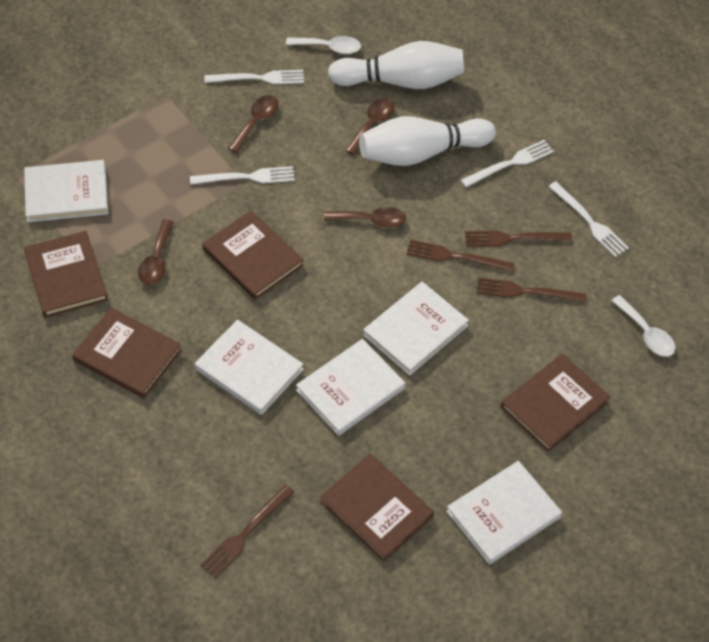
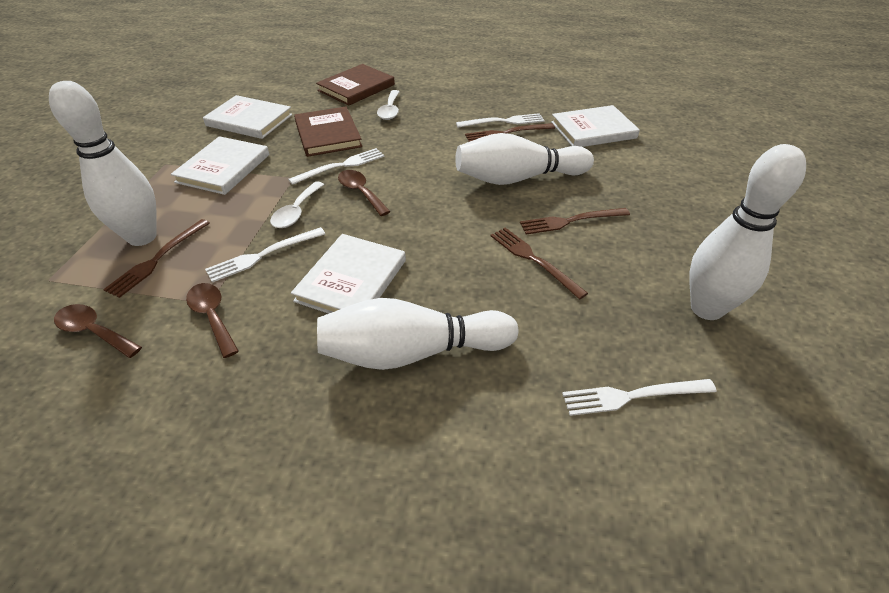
brown book: [24,231,108,318] [72,307,182,398] [202,210,304,300] [320,454,434,562] [501,354,610,452] = 5 -> [294,107,362,157] [316,64,395,106] = 2
brown spoon: [138,220,174,285] [228,95,279,153] [324,207,406,228] [345,98,395,155] = 4 -> [54,304,142,358] [186,283,239,358] [338,170,391,216] = 3
white book: [24,160,108,222] [195,320,304,415] [296,339,405,436] [363,282,469,376] [446,461,562,565] = 5 -> [171,136,269,195] [203,95,292,139] [291,234,406,314] [551,105,640,147] = 4
white bowling pin: [328,41,464,89] [359,116,496,166] = 2 -> [49,81,157,246] [317,298,519,370] [455,133,594,185] [689,144,806,320] = 4

